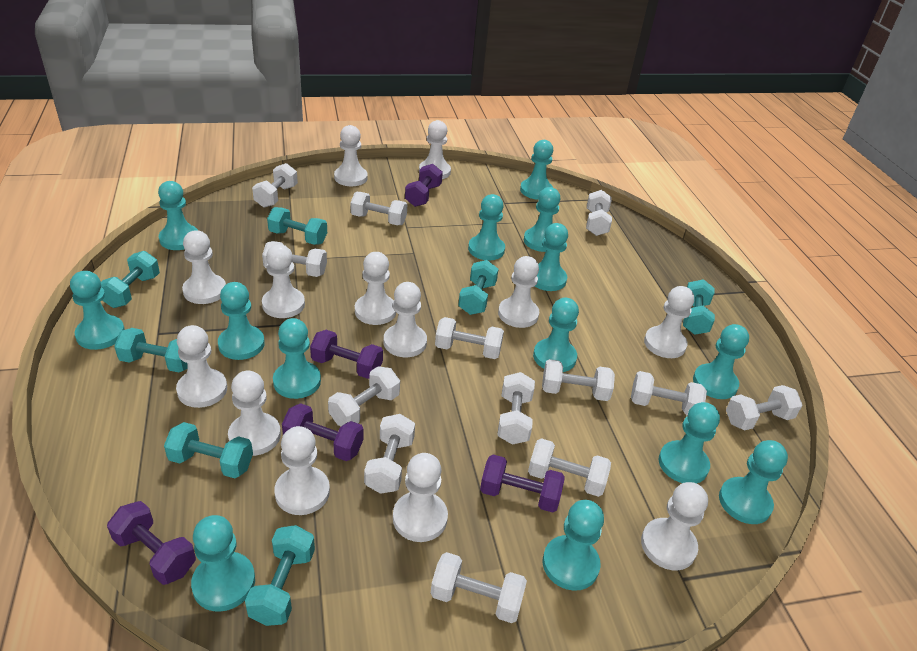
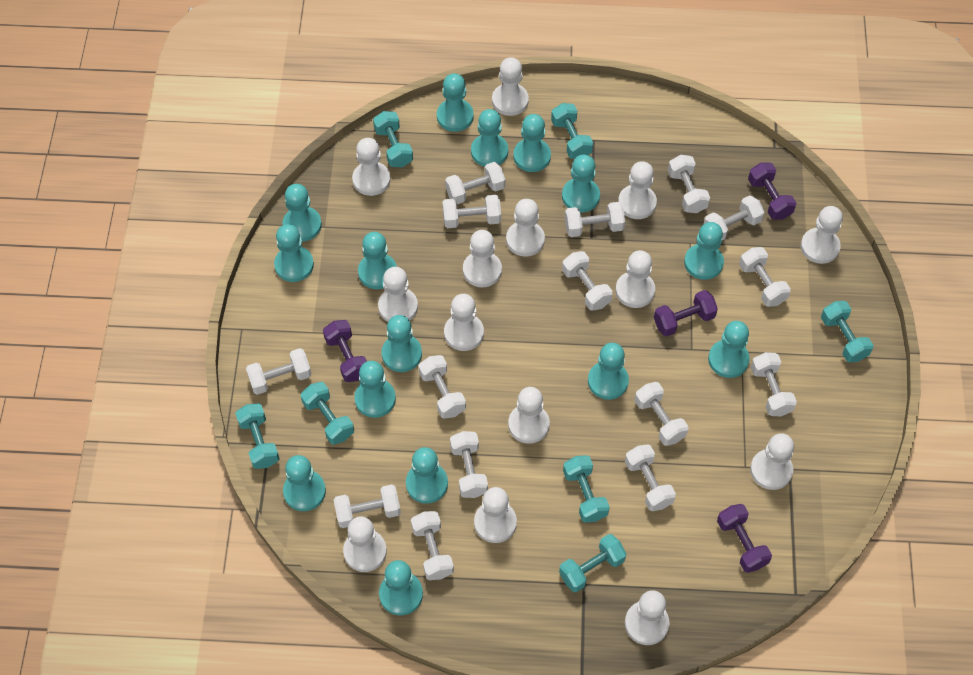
purple dumbbell: [107,501,196,585] [282,403,364,461] [310,330,383,379] [405,164,443,207] [480,455,565,513] = 5 -> [323,320,367,382] [654,290,718,337] [717,504,772,573] [748,162,796,220] = 4
turquoise pawn: [70,271,125,350] [158,181,198,250] [191,515,255,612] [218,282,265,360] [273,318,321,399] [468,194,505,260] [520,140,553,200] [524,187,561,252] [533,298,579,372] [535,223,568,291] [543,500,604,591] [659,402,720,484] [693,324,749,399] [719,440,788,524] = 14 -> [274,224,314,282] [283,184,322,242] [283,455,326,511] [354,361,396,418] [358,232,397,289] [379,560,423,615] [381,315,422,372] [406,447,448,504] [437,73,474,132] [471,109,508,167] [513,114,551,172] [562,155,600,212] [588,343,629,400] [684,222,724,280] [708,321,750,378] = 15
white dumbbell: [252,163,298,208] [262,241,327,277] [328,366,400,426] [351,192,407,225] [364,414,415,494] [431,552,527,623] [435,317,504,359] [497,372,535,445] [528,438,611,497] [542,359,615,401] [586,190,612,236] [631,371,707,416] [726,385,802,430] = 13 -> [246,348,312,395] [334,484,401,528] [411,511,454,580] [419,355,466,419] [442,195,501,228] [445,162,505,204] [450,431,488,498] [562,251,613,311] [565,202,625,237] [625,444,676,511] [635,382,689,446] [668,155,710,213] [704,196,765,240] [739,247,791,307] [751,352,797,416] = 15
white pawn: [176,325,227,408] [182,230,226,304] [228,371,281,456] [262,244,305,318] [274,426,330,515] [334,125,368,186] [355,252,396,325] [384,282,427,357] [393,453,448,542] [419,120,451,179] [498,256,539,328] [641,482,708,570] [644,286,694,358] = 13 -> [343,516,387,572] [352,138,390,196] [378,267,418,322] [444,294,484,351] [463,230,502,287] [474,487,517,543] [492,57,529,116] [506,199,545,257] [508,387,550,444] [616,250,655,308] [618,161,657,219] [625,590,670,645] [750,433,794,490] [801,206,843,264] = 14

